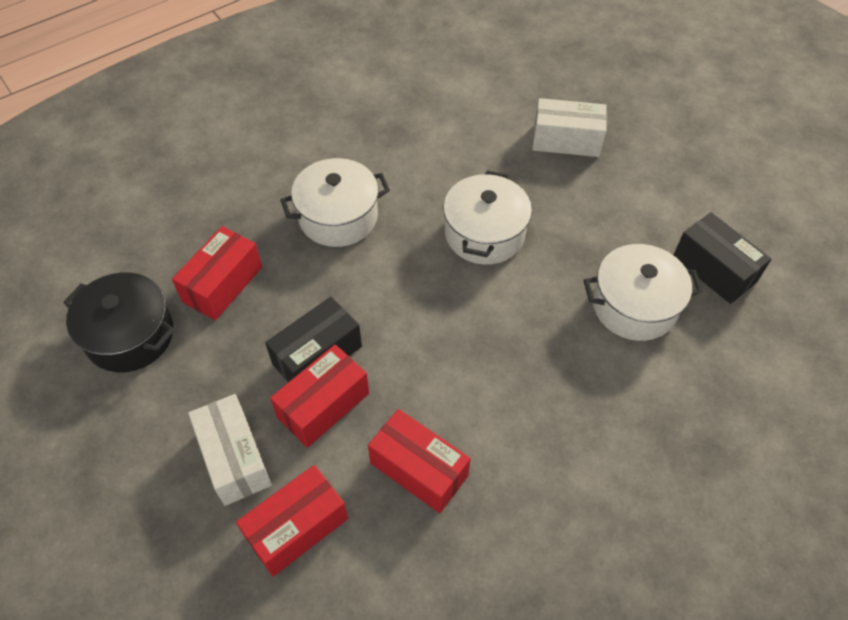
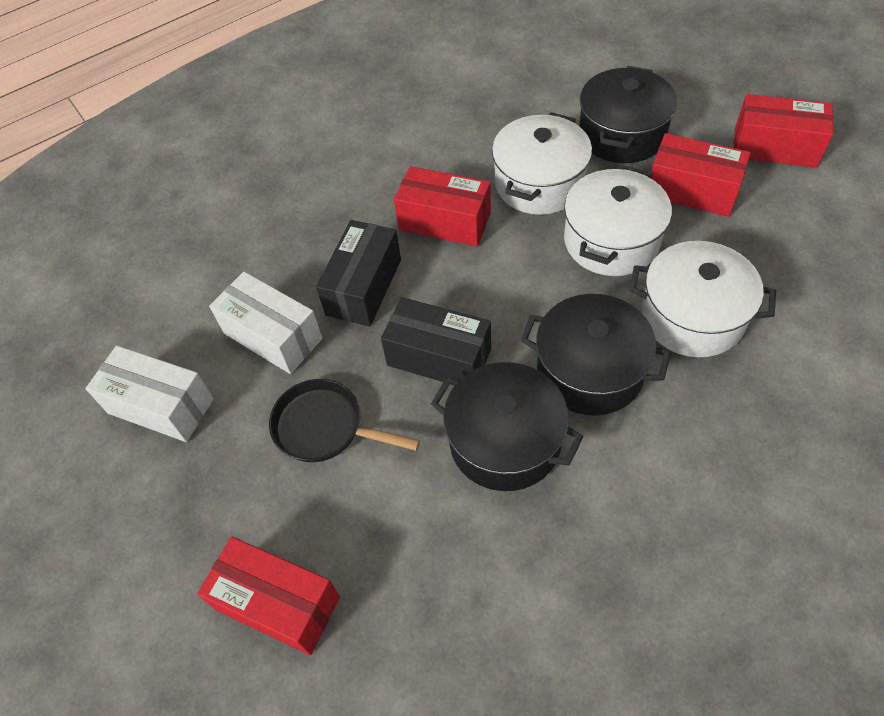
black pan: none = 0 -> [269,379,420,462] = 1
black pot: [63,272,175,372] = 1 -> [431,362,583,491] [521,294,671,416] [579,66,677,163] = 3

